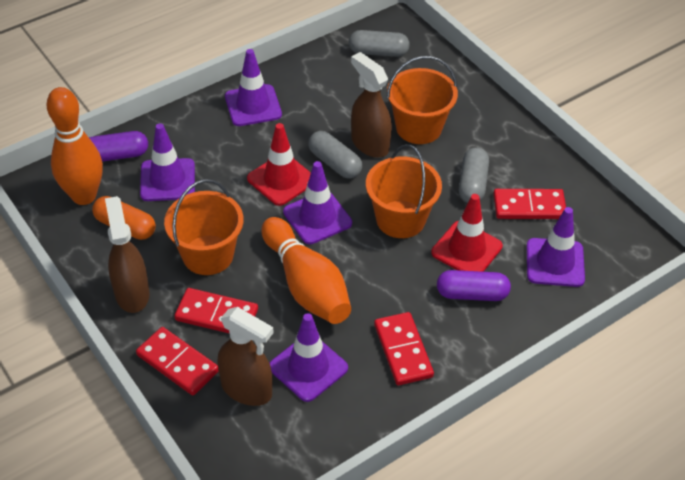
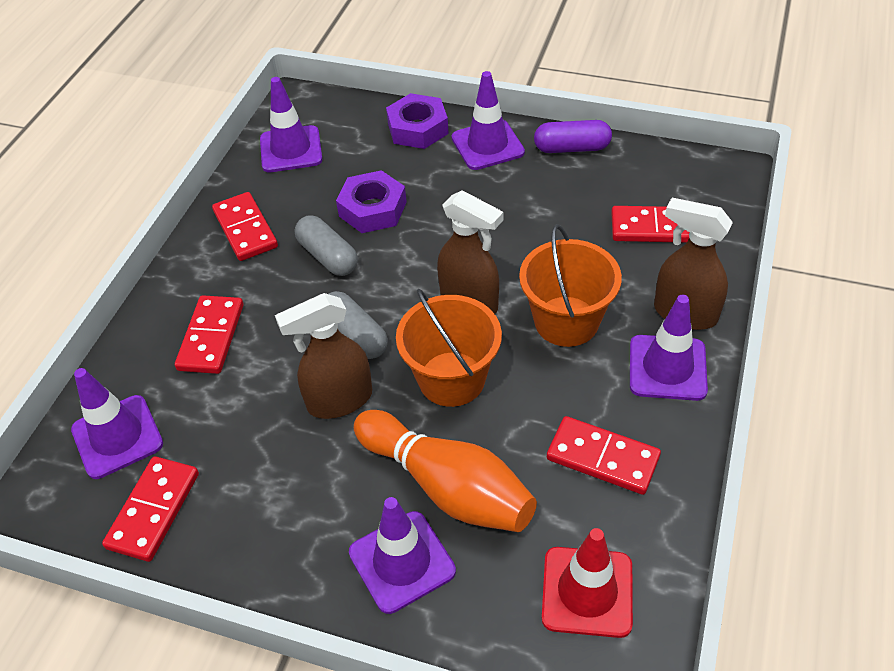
grey capsule: [308,131,362,179] [349,30,410,57] [459,148,489,203] = 3 -> [295,215,358,276] [329,291,388,359] = 2
orange bowling pin: [46,87,103,205] [261,217,351,324] = 2 -> [354,410,537,532] = 1
orange bucket: [164,179,243,275] [366,144,442,238] [387,56,458,144] = 3 -> [396,289,502,407] [519,224,622,347] = 2
orange capsule: [92,196,156,240] = 1 -> none = 0
purple capsule: [89,131,148,162] [437,270,511,301] = 2 -> [534,120,612,153] = 1
purple nut: none = 0 -> [336,170,407,233] [386,93,449,149] = 2
red domino: [136,327,219,395] [175,288,258,334] [374,312,434,385] [493,189,566,219] = 4 -> [102,456,199,562] [175,295,243,374] [212,192,278,261] [547,416,661,495] [611,206,689,243] = 5
red traffic cone: [247,123,311,206] [431,194,503,272] = 2 -> [542,528,633,638] = 1

